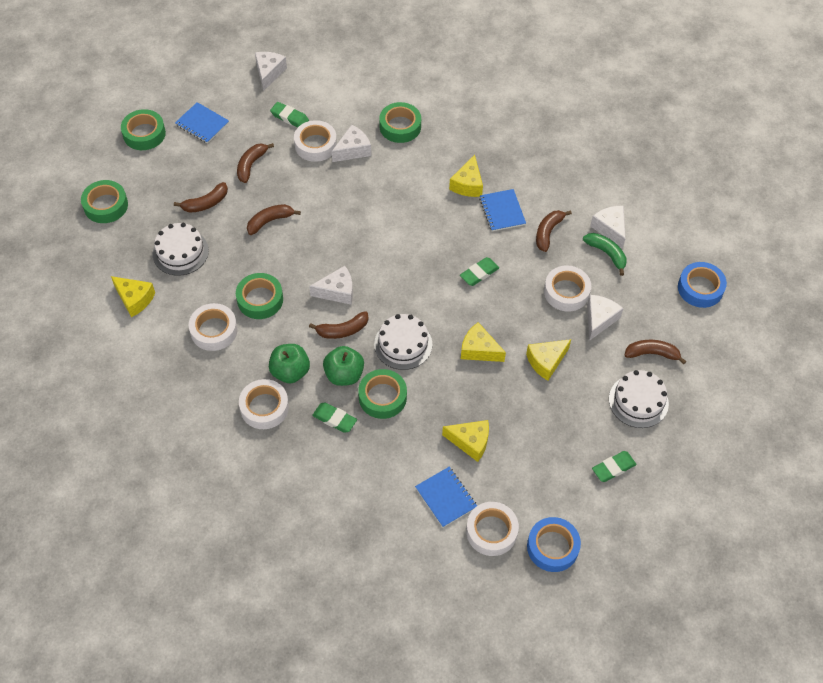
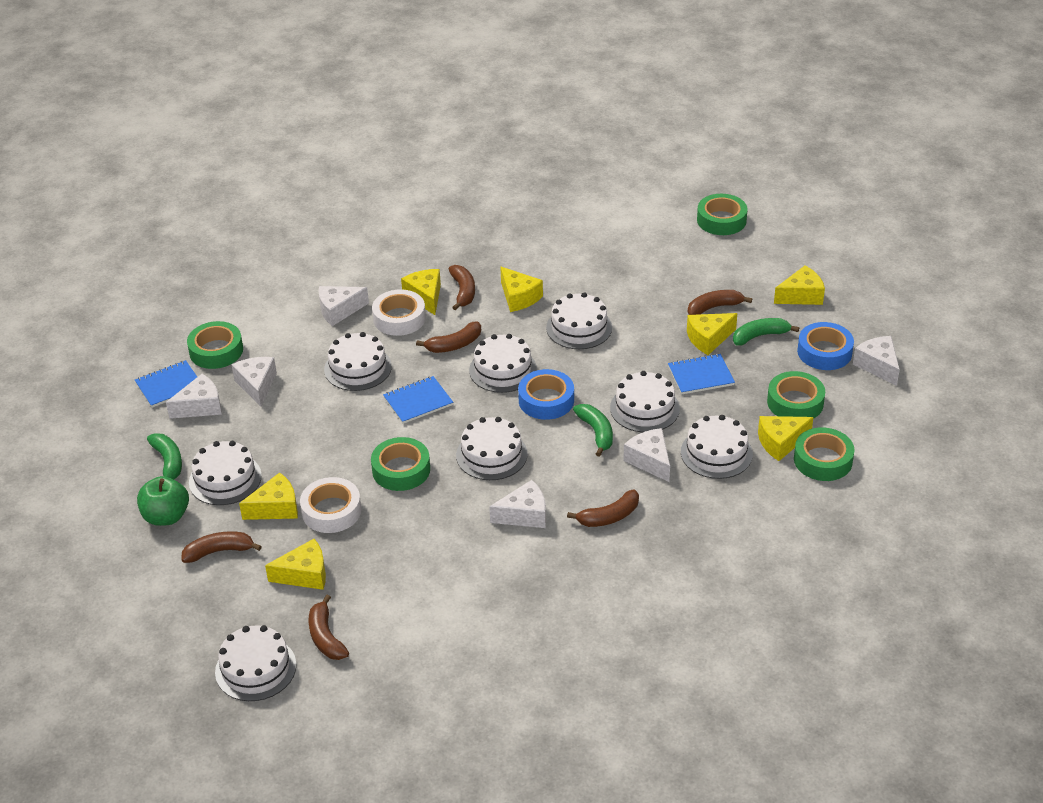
green apple: [269,344,310,383] [323,346,364,386] = 2 -> [137,476,189,526] = 1
green banana: [583,233,627,276] = 1 -> [147,433,182,480] [573,404,613,457] [733,318,799,345] = 3
green eraser: [270,102,309,127] [312,402,357,433] [460,257,499,286] [592,451,636,482] = 4 -> none = 0
white cake: [153,223,209,276] [374,314,432,370] [609,370,669,428] = 3 -> [189,441,262,505] [215,625,296,701] [324,332,392,391] [456,417,528,480] [469,334,537,393] [546,292,612,349] [610,371,680,432] [681,415,753,479] = 8
white cheese: [255,52,287,91] [309,266,353,305] [332,124,371,162] [587,295,623,341] [590,206,625,249] = 5 -> [166,374,222,419] [231,357,277,407] [318,286,369,326] [489,480,546,528] [623,428,670,482] [853,336,900,386] = 6
white tape: [189,303,238,351] [239,379,289,429] [294,120,337,162] [466,502,519,556] [544,266,591,312] = 5 -> [300,477,361,533] [372,289,426,336] = 2
yellow cheese: [111,276,155,317] [442,420,489,462] [449,155,483,197] [461,322,506,362] [526,339,571,381] = 5 -> [239,472,298,520] [265,539,326,590] [401,269,441,315] [500,267,543,312] [687,313,737,355] [758,416,814,461] [774,265,825,305] = 7

